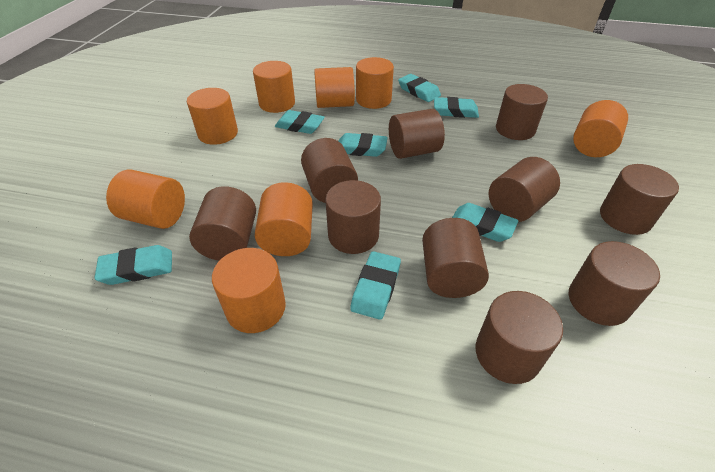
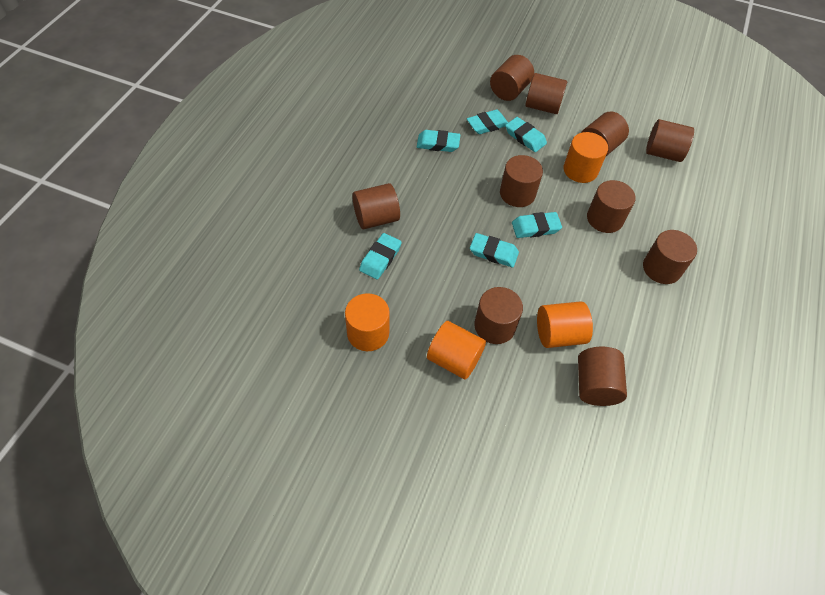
orange cylinder: [106,169,185,229] [187,88,238,145] [212,248,286,333] [253,61,295,113] [255,182,313,256] [314,67,355,108] [356,57,394,109] [573,100,628,157] = 8 -> [345,293,390,351] [427,321,486,380] [537,301,593,348] [563,132,608,183] = 4
turquoise eraser: [94,245,172,285] [275,110,325,134] [339,133,388,157] [350,251,401,320] [398,74,441,102] [434,97,479,118] [452,203,518,242] = 7 -> [359,233,402,280] [417,130,460,152] [467,109,508,134] [470,233,519,267] [505,117,547,152] [512,212,562,238] = 6

